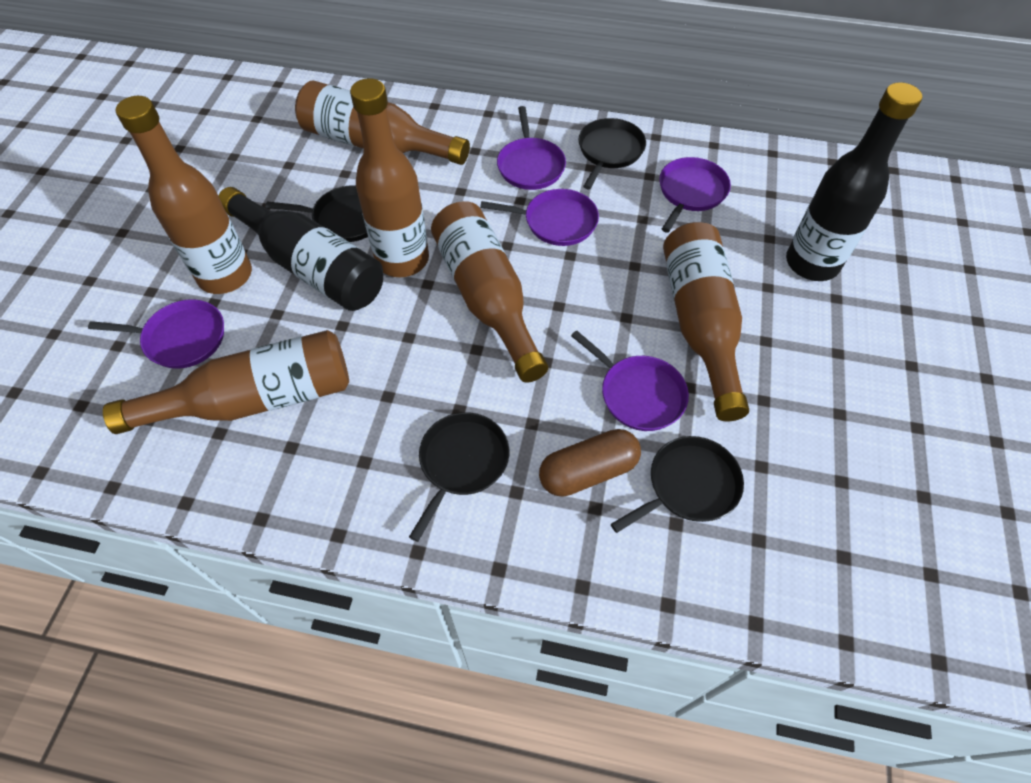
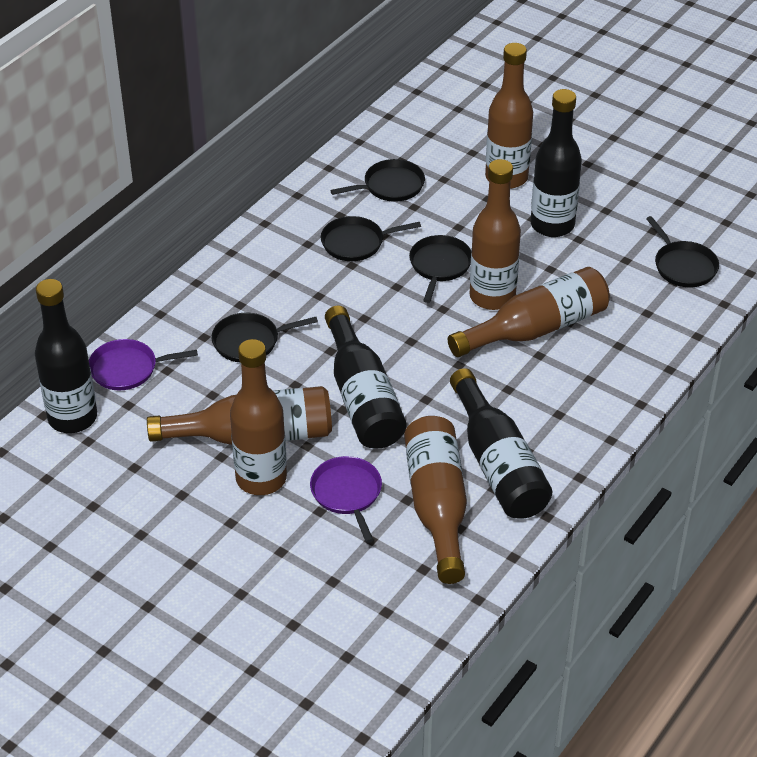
black bottle: [218,187,383,311] [786,82,922,281] = 2 -> [35,279,97,433] [325,306,407,448] [450,368,552,519] [531,89,582,237] = 4
black pan: [266,185,368,242] [409,412,509,542] [578,118,646,189] [611,436,744,533] = 4 -> [211,313,318,362] [321,216,421,261] [330,159,425,202] [409,235,471,303] [646,216,719,287] = 5
brown capsule: [539,429,641,497] = 1 -> none = 0
purple pan: [88,299,224,369] [480,189,599,246] [497,106,566,190] [571,330,689,431] [659,157,731,233] = 5 -> [89,339,198,391] [310,456,382,543] = 2

